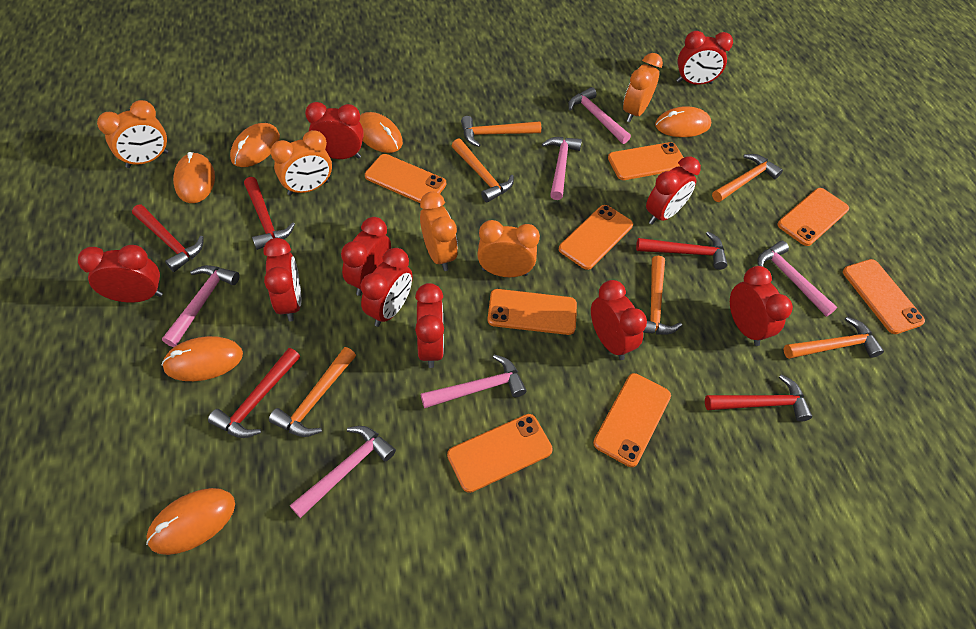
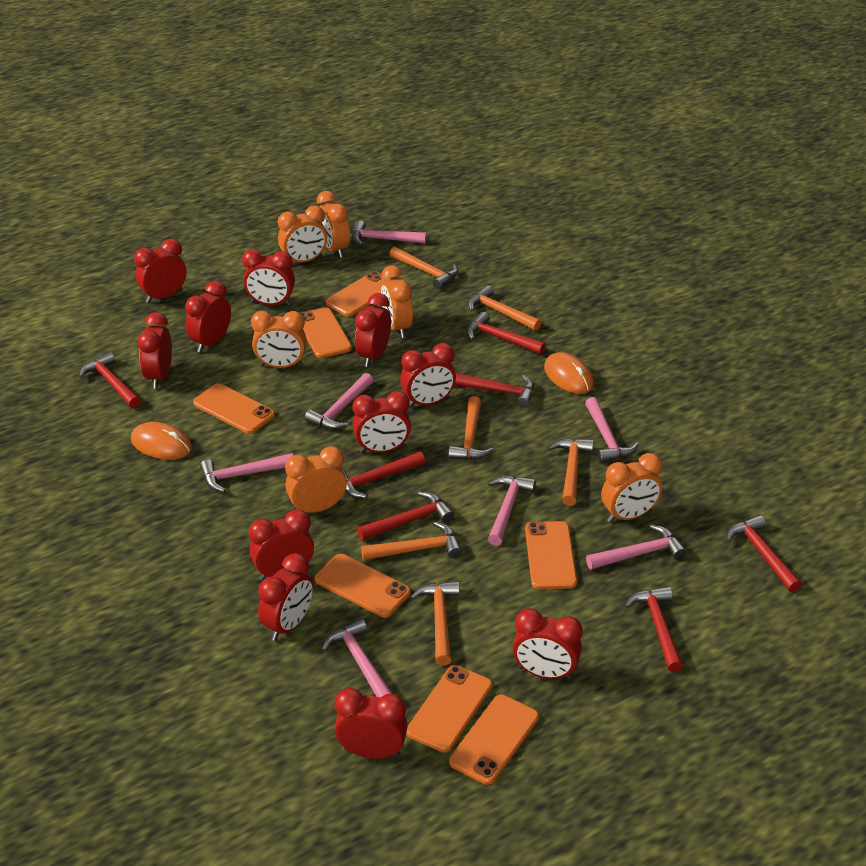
orange clock: [97,100,168,168] [270,130,332,196] [420,192,458,271] [477,220,540,277] [623,53,663,122] = 5 -> [251,311,306,368] [278,206,327,262] [285,446,347,513] [317,191,350,258] [381,265,413,338] [601,453,662,523] = 6
orange mouse: [146,488,235,555] [162,336,243,381] [173,152,215,203] [230,123,280,167] [359,112,403,153] [655,106,711,137] = 6 -> [131,422,192,460] [544,352,594,394] = 2
orange phone: [365,154,446,203] [447,414,553,493] [487,289,577,335] [559,205,633,270] [593,373,671,467] [608,142,684,180] [777,188,849,246] [843,259,925,334] = 8 -> [193,383,275,434] [300,307,352,358] [315,554,411,618] [326,271,390,316] [406,665,492,753] [449,695,539,785] [525,521,577,589] = 7
pink hammer: [162,265,240,347] [290,426,396,518] [421,355,527,409] [542,137,582,200] [568,87,631,144] [757,241,837,316] = 6 -> [200,453,293,492] [305,373,374,430] [322,619,392,697] [352,220,427,246] [488,475,536,546] [585,397,639,463] [586,525,687,570] = 7
red clock: [78,245,163,303] [264,238,301,322] [305,102,364,159] [341,217,391,296] [361,248,412,327] [415,283,444,368] [591,280,647,360] [646,156,701,225] [676,31,733,85] [730,266,793,346] = 10 -> [134,239,186,303] [138,312,172,388] [185,281,231,353] [242,249,295,306] [249,509,314,581] [258,553,313,641] [334,688,408,759] [353,391,411,453] [355,293,391,367] [400,343,456,408] [512,608,583,679] = 11
red hammer: [132,205,203,272] [208,348,300,438] [244,177,295,250] [636,231,728,270] [705,375,812,422] = 5 -> [79,352,141,408] [342,451,425,498] [357,492,454,541] [455,373,534,408] [467,312,546,354] [625,586,683,672] [726,515,802,592] = 7

